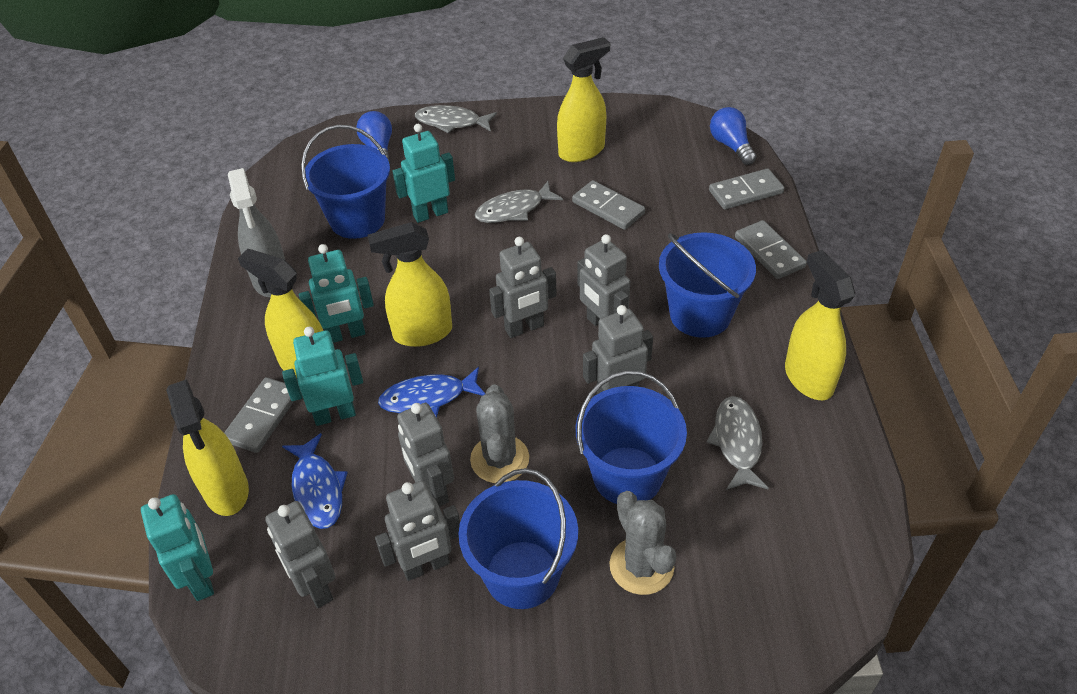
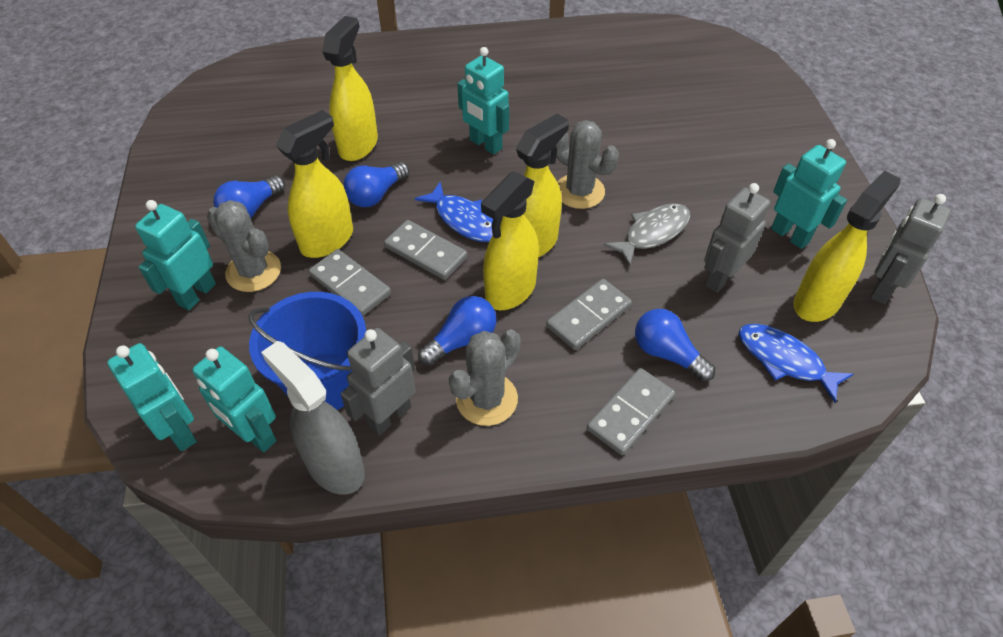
blue bucket: [301,125,390,239] [459,468,578,609] [576,371,687,504] [659,232,756,338] = 4 -> [248,292,366,410] = 1
blue light bulb: [356,111,392,164] [710,107,757,165] = 2 -> [213,175,285,218] [343,162,409,207] [418,296,496,366] [635,309,715,382] = 4
grey cactus: [470,384,529,483] [609,491,676,595] = 2 -> [207,200,281,292] [449,329,521,426] [556,120,619,209] = 3
grey fish: [415,105,497,133] [475,181,563,223] [707,396,769,490] = 3 -> [604,203,690,266] = 1
grey robot: [265,501,335,608] [375,481,460,581] [397,403,454,507] [489,237,557,338] [577,234,630,326] [583,305,653,394] = 6 -> [341,328,416,436] [704,183,770,293] [870,194,951,304] = 3
turquoise robot: [141,494,214,601] [282,327,363,426] [299,244,374,343] [393,124,455,223] = 4 -> [107,343,197,451] [135,200,216,310] [192,347,277,452] [457,47,509,155] [771,139,847,249] = 5

